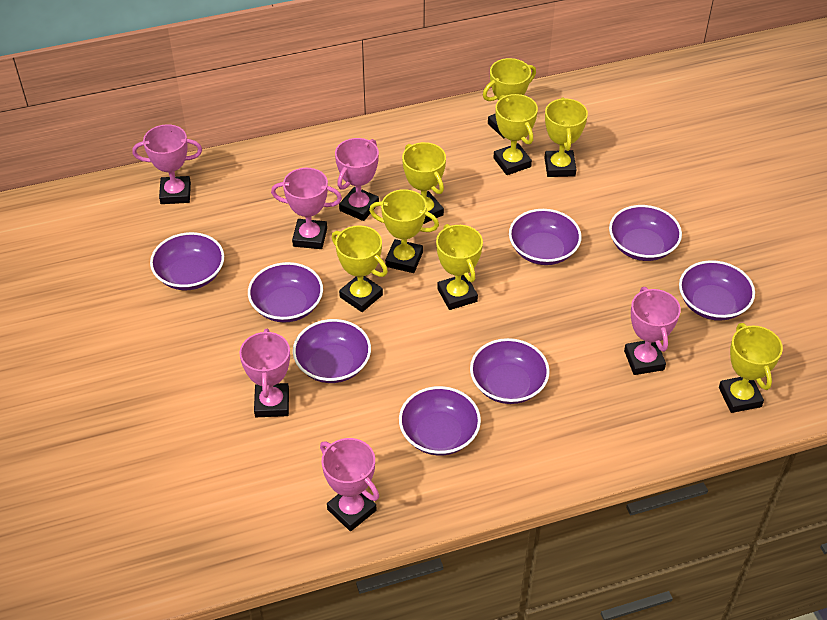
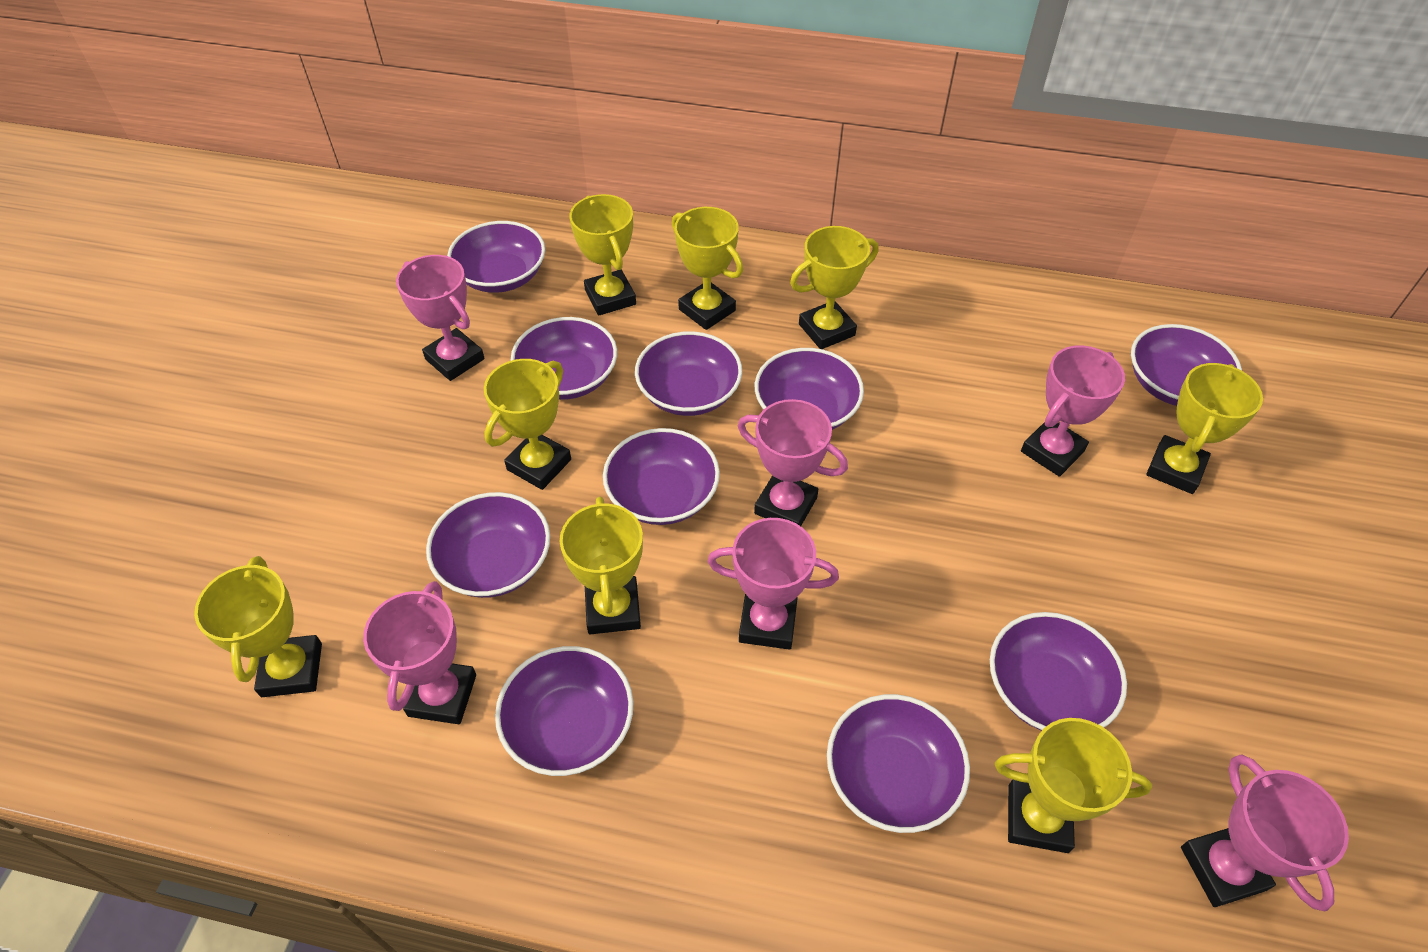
purple bowl: [150,232,224,290] [248,262,323,323] [293,319,371,383] [399,386,481,456] [470,338,550,404] [509,209,582,265] [609,205,682,261] [679,260,755,321] = 8 -> [426,492,550,598] [447,221,545,293] [495,646,633,776] [511,317,617,400] [603,428,720,525] [635,331,742,416] [755,348,864,430] [827,694,970,833] [990,612,1127,731] [1131,324,1242,406] = 10

